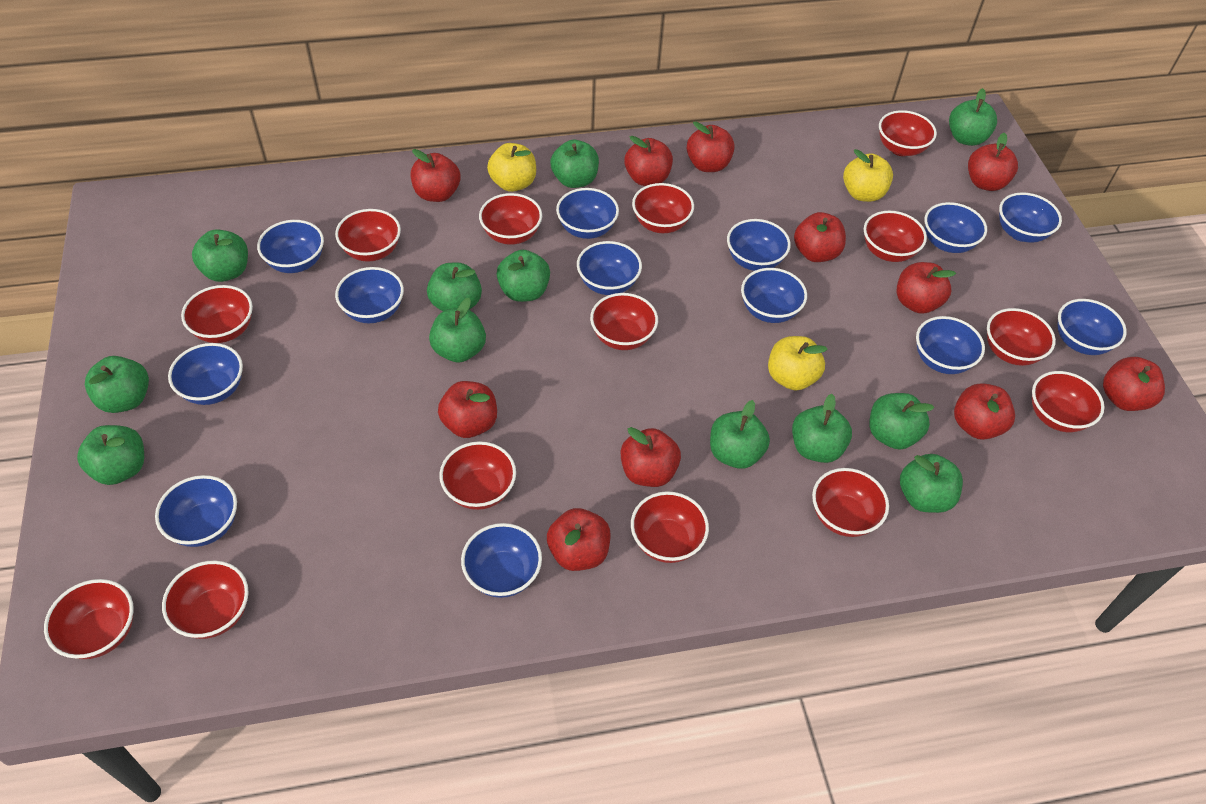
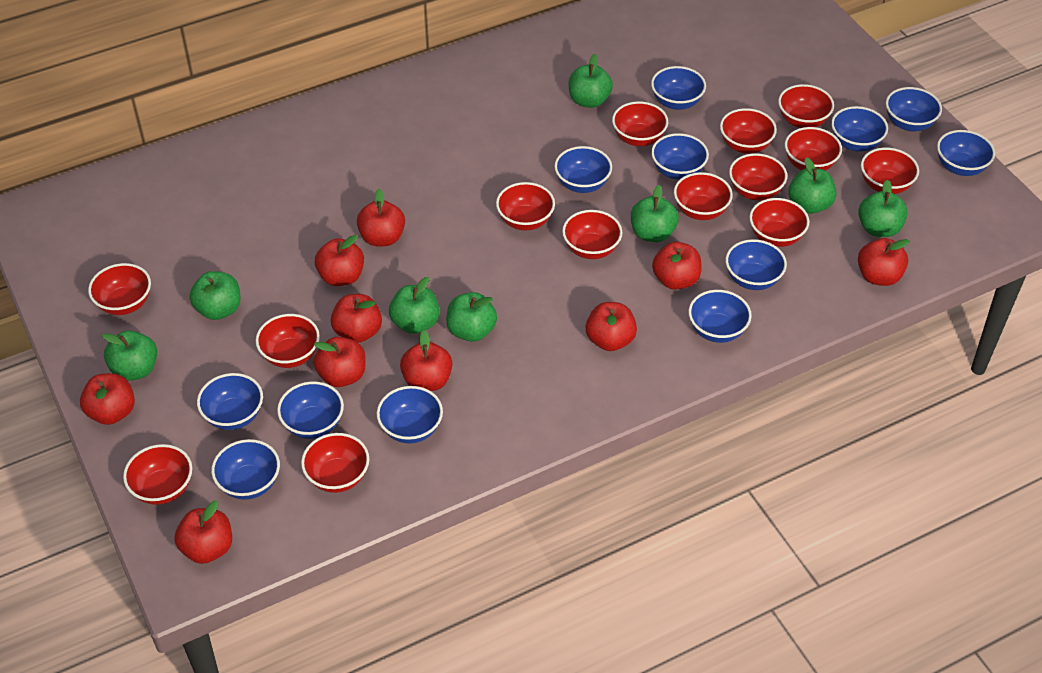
blue bowl: [155,475,237,547] [168,343,243,405] [257,220,324,273] [335,267,404,323] [461,523,542,598] [556,188,619,239] [577,241,642,295] [727,219,791,271] [741,268,807,323] [916,316,985,374] [924,202,987,253] [999,192,1062,243] [1058,299,1127,355] = 13 -> [197,373,263,430] [211,439,280,500] [277,381,344,439] [377,386,443,443] [554,146,612,193] [651,66,706,110] [651,133,709,180] [688,290,752,343] [725,239,787,290] [831,106,888,152] [886,87,942,131] [937,130,995,176] = 12
green apple: [77,425,144,485] [85,356,149,413] [192,229,248,282] [427,263,482,311] [429,298,486,363] [497,250,550,302] [550,140,599,188] [710,400,770,469] [792,394,852,463] [870,393,934,449] [900,454,963,513] [949,88,997,146] = 12 -> [102,330,157,381] [190,271,241,320] [389,277,440,334] [446,292,497,342] [568,54,613,108] [631,185,679,242] [788,157,836,214] [858,180,908,237] = 8
red apple: [411,149,460,202] [438,381,497,438] [547,508,611,571] [621,427,681,487] [624,136,673,186] [687,121,735,172] [794,212,846,262] [897,262,956,314] [954,383,1015,440] [968,133,1018,191] [1103,357,1165,411] = 11 -> [80,373,135,425] [174,500,232,564] [313,337,366,387] [315,235,364,286] [331,294,382,343] [357,189,405,247] [400,330,453,391] [586,302,637,351] [652,242,702,290] [858,238,910,286] = 10
yellow apple: [487,143,536,192] [768,336,827,391] [843,149,893,202] = 3 -> none = 0

